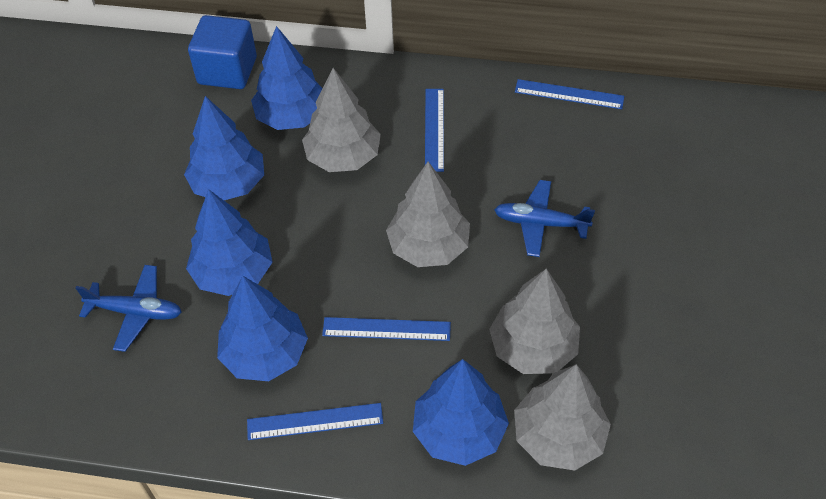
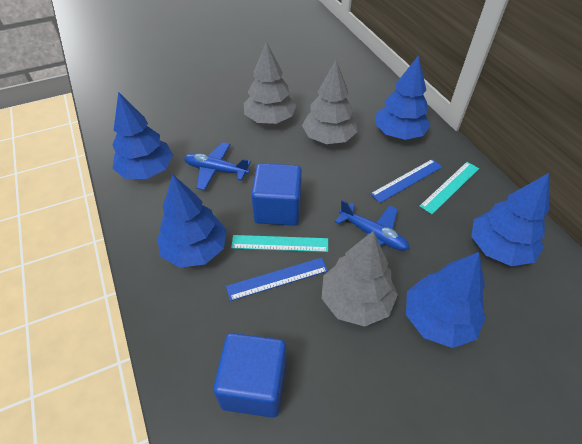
blue cube: [188,15,257,89] = 1 -> [213,333,287,418] [251,163,302,226] = 2
blue ruler: [247,403,383,440] [322,317,451,341] [425,89,444,172] [515,79,624,109] = 4 -> [226,258,328,301] [370,159,442,203] = 2
grey tree: [302,68,381,172] [386,162,470,267] [489,269,580,374] [514,364,611,470] = 4 -> [244,41,296,124] [302,60,357,144] [322,231,398,326] = 3
turquoise ruler: none = 0 -> [231,235,328,252] [419,162,479,214] = 2

